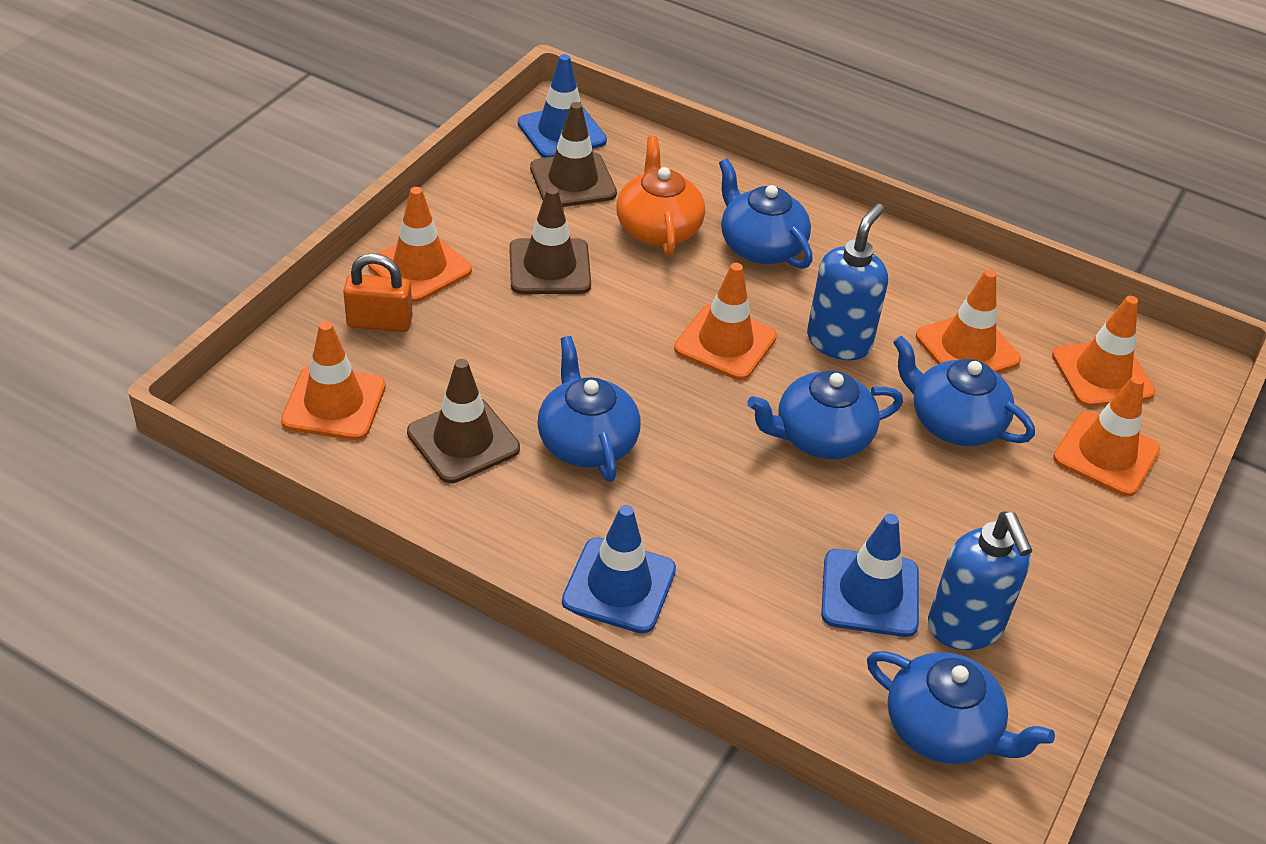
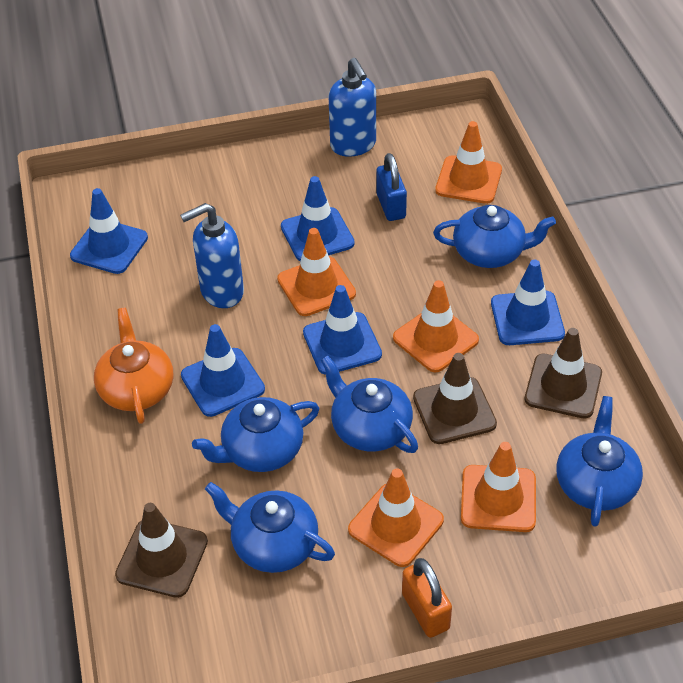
blue padlock: none = 0 -> [376,153,407,221] = 1
blue traffic cone: [518,54,607,158] [562,505,676,633] [821,513,919,637] = 3 -> [70,188,148,274] [181,324,265,417] [281,176,355,261] [303,285,382,375] [491,260,565,345] = 5
orange traffic cone: [281,321,386,440] [368,187,472,303] [674,263,777,380] [916,269,1021,373] [1052,296,1155,407] [1053,375,1160,497] = 6 -> [277,228,356,316] [348,468,444,567] [393,280,479,372] [435,121,502,204] [461,442,536,532] = 5

